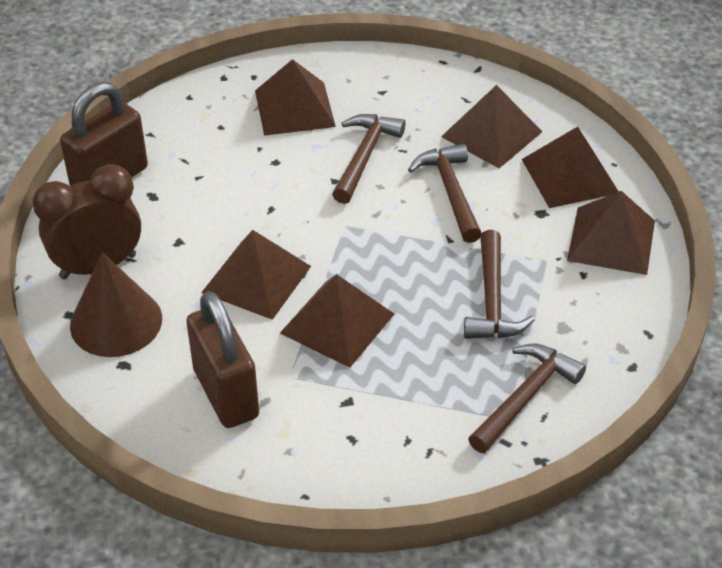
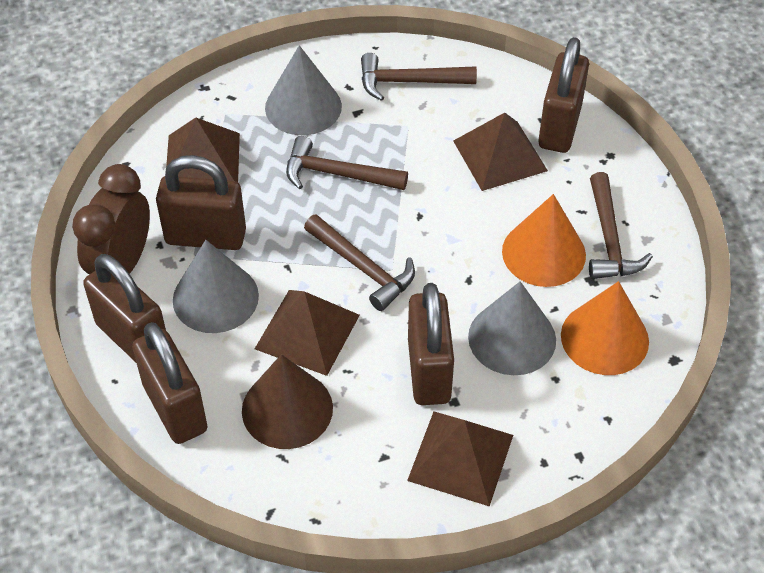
brown padlock: [60,82,148,186] [186,291,259,428] = 2 -> [83,254,166,362] [132,322,208,444] [156,155,246,250] [408,283,454,405] [538,37,589,153] = 5
brown pyramid: [201,230,311,320] [255,59,336,136] [280,274,394,368] [441,85,542,168] [522,127,619,208] [567,191,655,275] = 6 -> [166,118,240,182] [255,290,360,376] [407,411,513,507] [453,113,548,191] = 4
grey cone: none = 0 -> [173,240,259,333] [265,45,342,135] [468,281,556,375] = 3
orange cone: none = 0 -> [502,194,586,287] [561,281,649,375] = 2

